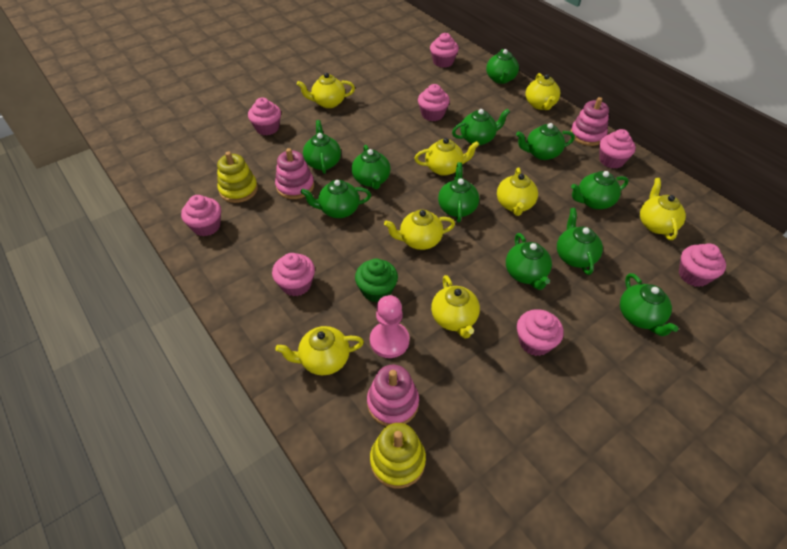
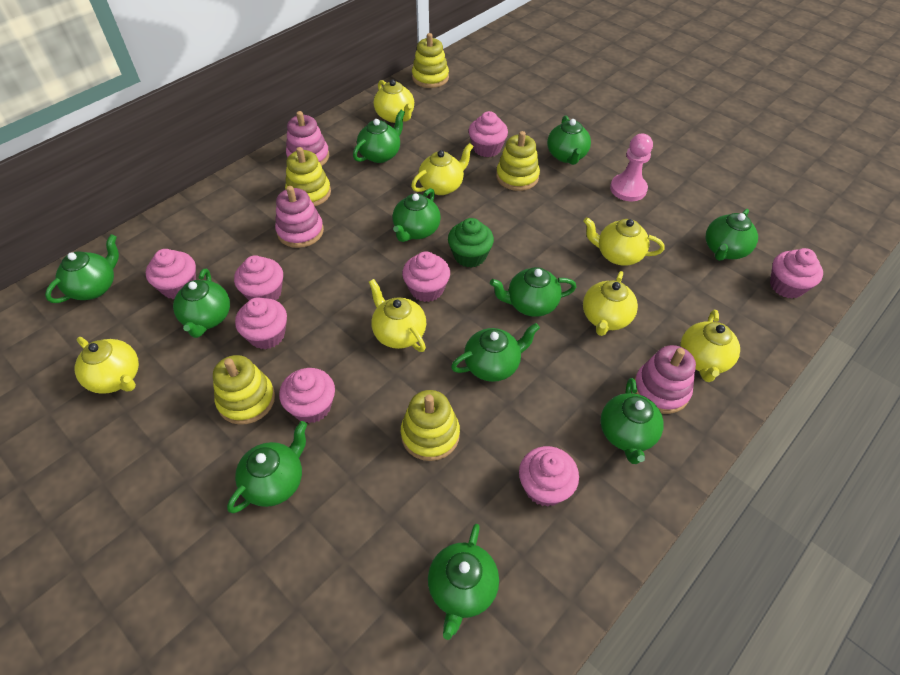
yellow stacking toy: [217,152,258,203] [370,423,426,489] = 2 -> [213,355,275,425] [285,147,331,207] [401,390,460,461] [412,33,449,88] [496,131,540,191] = 5
yellow teapot: [275,326,364,375] [297,73,355,108] [384,209,455,250] [415,138,479,176] [431,275,480,339] [497,168,538,216] [525,73,560,110] [640,178,686,240] = 8 -> [75,337,139,394] [369,279,426,352] [374,80,414,123] [411,143,473,195] [583,217,665,266] [583,271,638,336] [681,310,740,382] = 7

